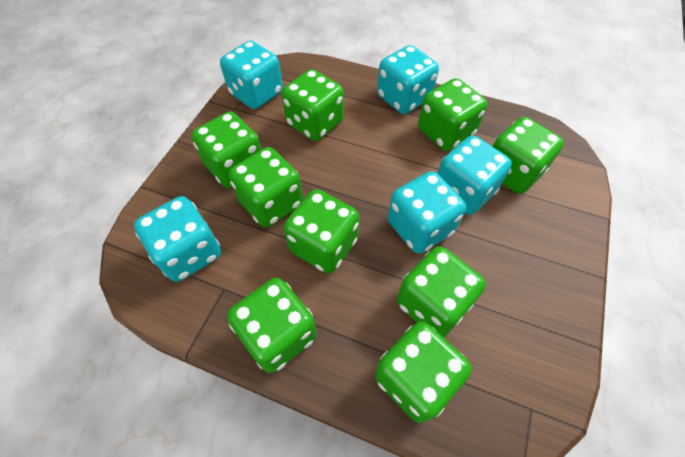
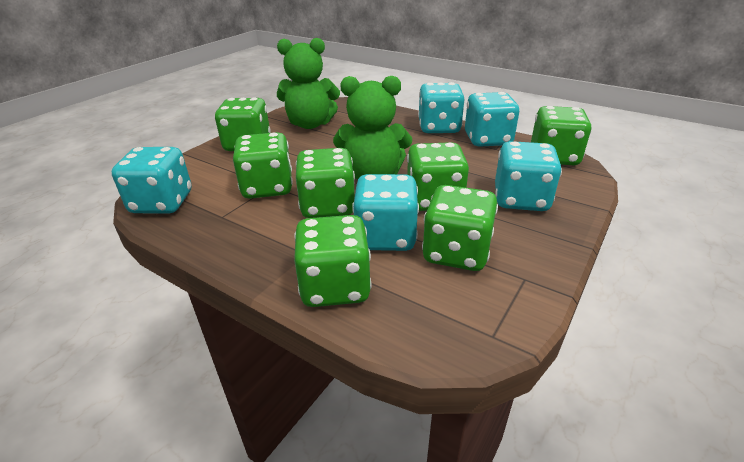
green dice: [192,112,261,188] [227,278,317,373] [229,147,303,227] [282,69,344,141] [284,189,359,274] [375,322,472,423] [397,246,486,337] [418,78,487,151] [492,117,564,194] = 9 -> [215,97,271,151] [233,132,293,199] [294,215,371,307] [296,148,355,218] [407,142,469,211] [422,185,498,271] [531,106,592,165] = 7
green teddy bear: none = 0 -> [277,38,340,129] [333,76,412,180] = 2

